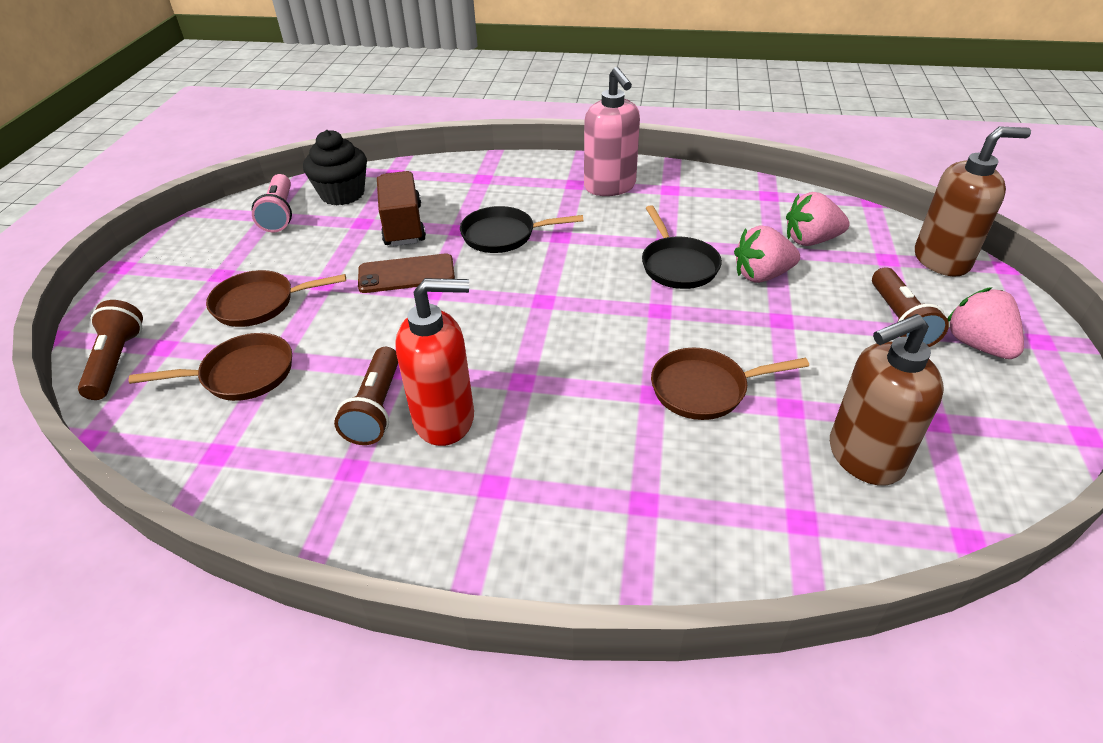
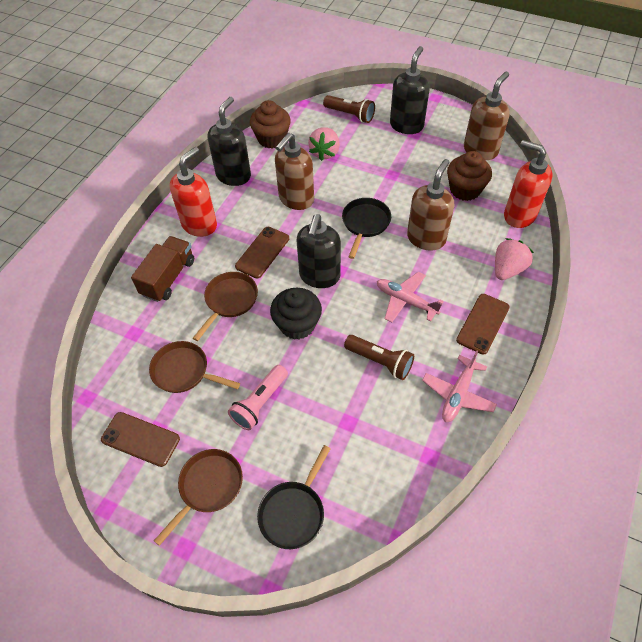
black soap dispenser: none = 0 -> [208,97,251,186] [296,214,341,288] [390,46,430,134] = 3
brown cupcake: none = 0 -> [250,100,291,149] [447,151,492,201] = 2
brown flashlight: [78,300,143,400] [334,347,398,445] [872,267,949,347] = 3 -> [323,95,375,123] [344,335,414,380] = 2
brown phone: [358,254,455,293] = 1 -> [101,412,180,467] [235,227,289,279] [456,294,509,354] = 3
brown soap dispenser: [830,314,944,486] [915,126,1031,277] = 2 -> [275,133,314,210] [407,159,454,250] [464,72,510,160] = 3
pink plane: none = 0 -> [377,272,444,323] [422,350,497,422] = 2
pink soap dispenser: [584,67,640,196] = 1 -> none = 0
pink strawberry: [734,225,800,283] [786,192,850,246] [947,287,1024,359] = 3 -> [308,127,340,161] [495,238,534,280] = 2
red soap dispenser: [395,278,474,446] = 1 -> [170,147,217,237] [504,140,552,228] = 2

